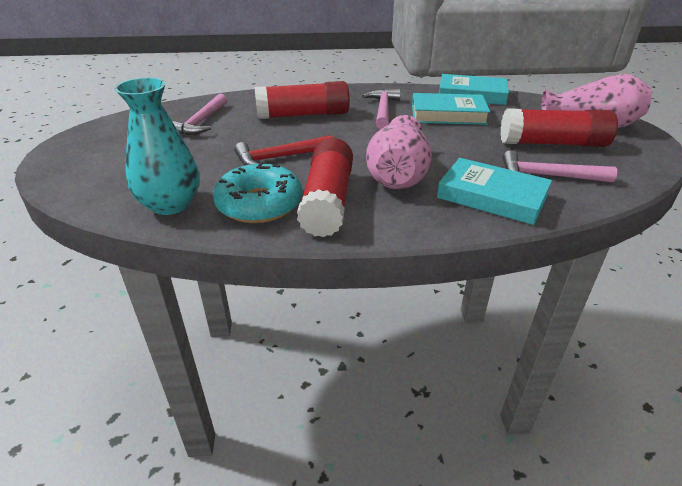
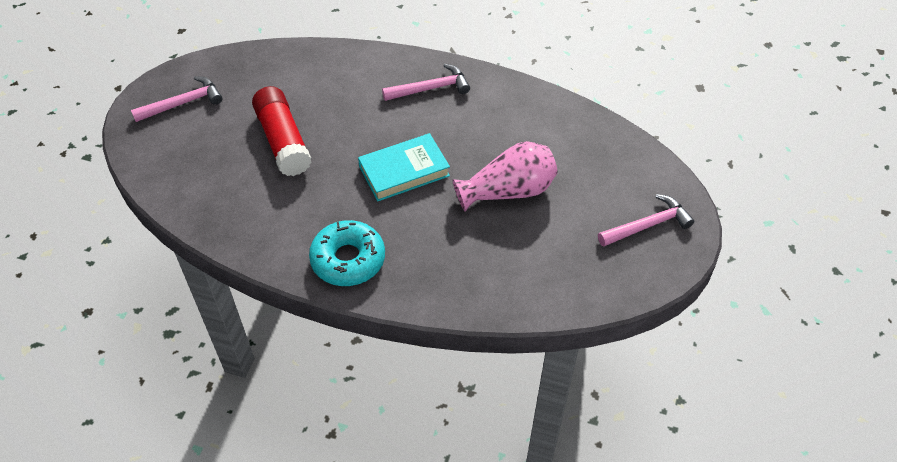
pink vase: [366,115,432,189] [541,74,651,128] = 2 -> [452,141,558,211] = 1
red glue stick: [254,81,350,119] [297,138,353,238] [500,108,618,147] = 3 -> [252,86,312,176] = 1
red hammer: [234,135,333,165] = 1 -> none = 0
turquoise book: [412,93,490,125] [437,158,552,225] [439,74,509,105] = 3 -> [358,133,450,202] = 1
turquoise vase: [114,78,200,215] = 1 -> none = 0

